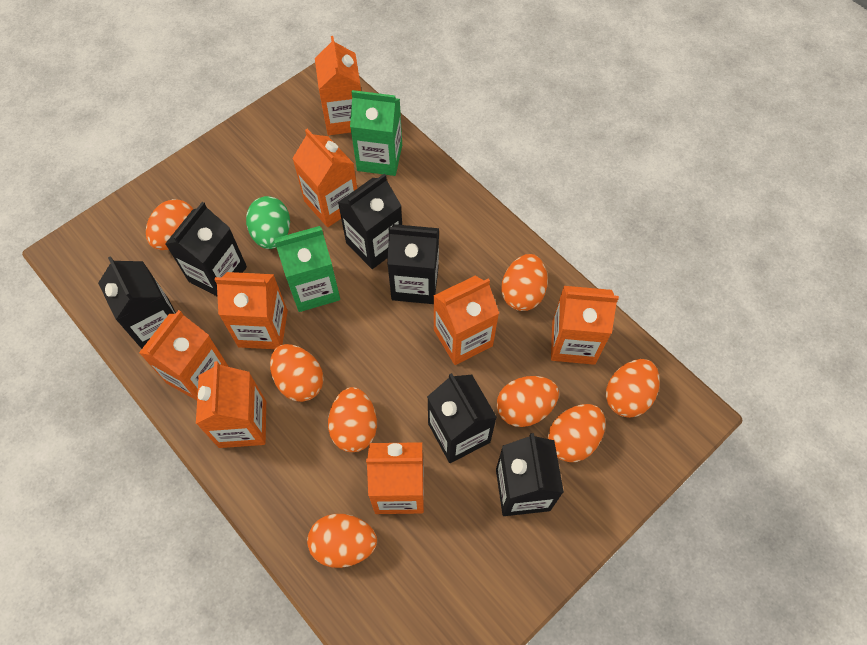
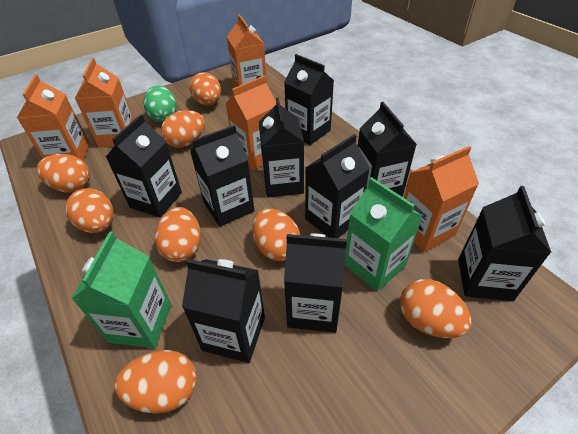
black carton: [98,256,176,349] [165,202,247,296] [338,174,402,269] [387,224,439,304] [427,373,497,463] [496,433,564,516] = 6 -> [106,114,182,218] [182,259,265,363] [190,125,254,227] [259,97,304,197] [284,54,334,145] [284,233,347,333] [305,134,370,238] [358,102,417,196] [458,186,552,301] = 9
orange carton: [139,310,229,400] [196,361,266,448] [215,272,288,349] [292,129,357,227] [315,36,361,135] [366,442,424,514] [434,276,499,365] [551,286,619,365] = 8 -> [17,74,89,161] [75,58,134,148] [225,75,276,171] [227,14,267,87] [404,146,479,252] = 5

